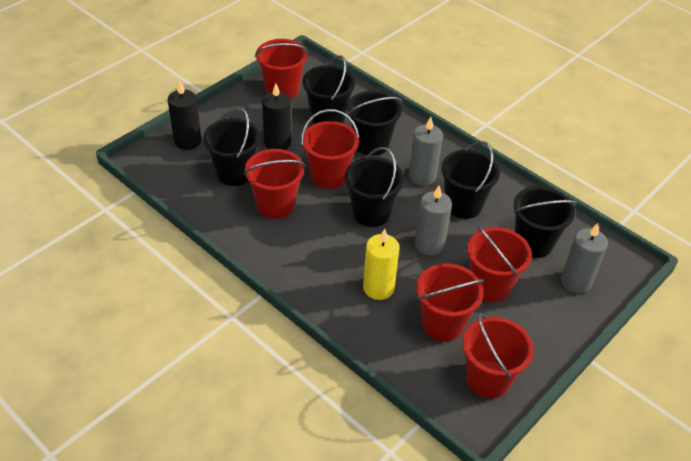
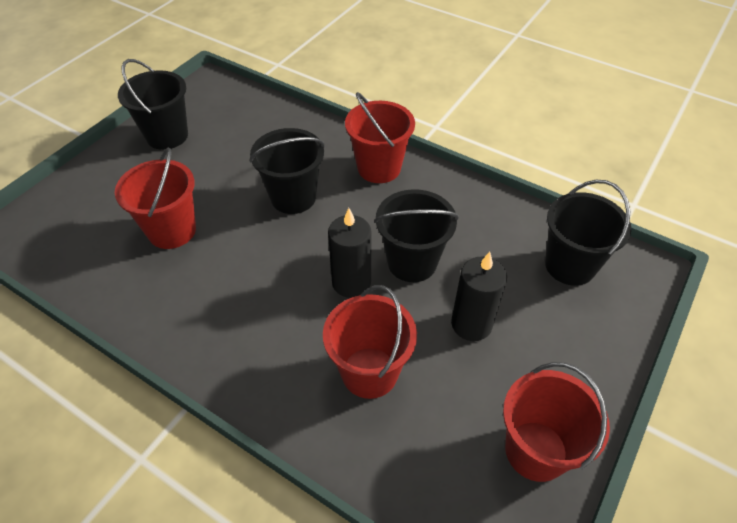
black bucket: [203,108,261,186] [302,55,356,124] [345,147,404,227] [347,91,402,156] [441,141,500,219] [513,186,577,258] = 6 -> [118,59,188,150] [249,128,325,214] [374,189,459,282] [545,180,631,286] = 4
grey candle: [409,117,443,186] [415,186,452,255] [561,223,608,293] = 3 -> none = 0
red bucket: [244,149,305,219] [255,39,308,99] [301,109,359,189] [416,263,484,341] [463,313,534,398] [467,225,532,302] = 6 -> [115,148,196,249] [323,285,417,399] [345,92,415,183] [503,362,610,482] = 4
yellow candle: [363,229,399,300] = 1 -> none = 0

